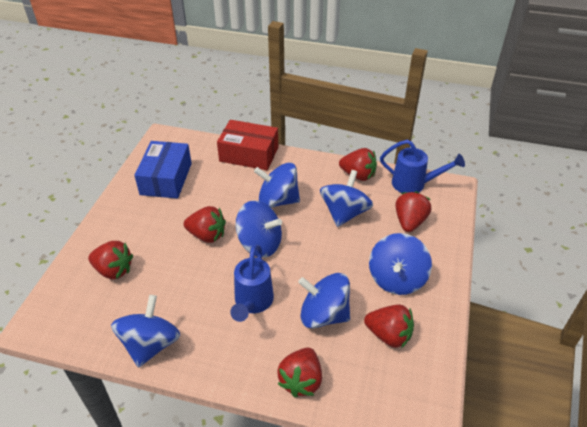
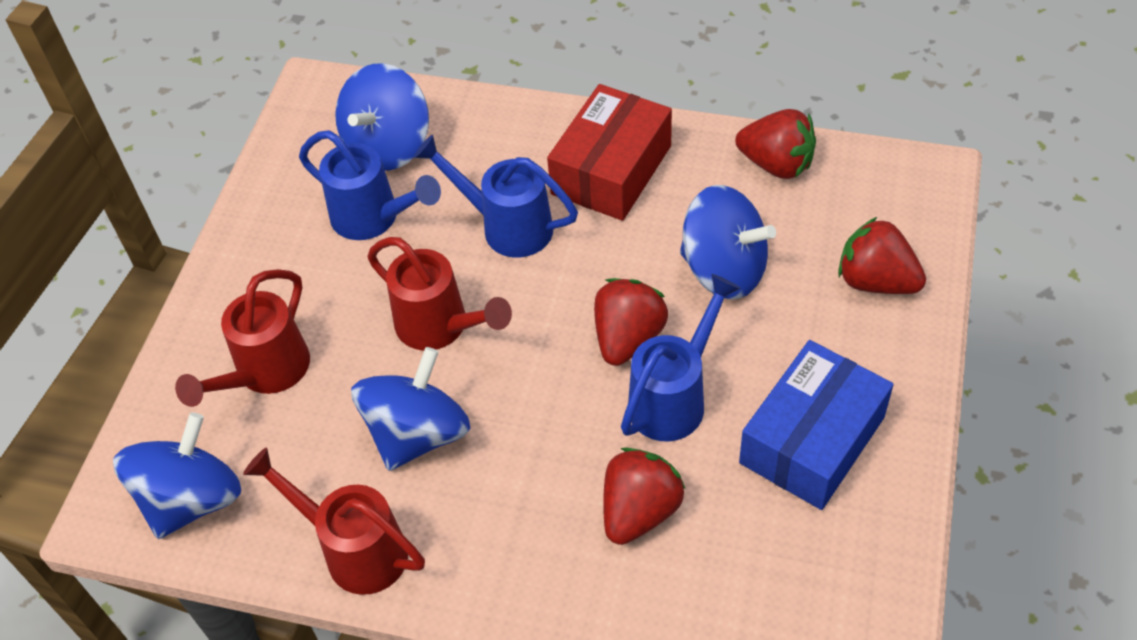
blue spinning top: [111,295,180,368] [235,200,282,258] [254,163,300,208] [298,273,350,328] [320,170,373,227] [369,233,432,295] = 6 -> [113,412,241,539] [335,63,429,171] [351,347,470,471] [680,185,776,300] = 4
blue watering can: [230,244,274,322] [380,140,465,193] = 2 -> [299,130,441,240] [414,135,578,258] [621,274,741,441] = 3
red strawberry: [88,241,133,279] [184,206,226,243] [277,348,322,397] [339,148,377,181] [364,304,414,348] [395,191,431,232] = 6 -> [594,278,668,366] [603,447,685,545] [735,109,816,179] [838,217,926,294] = 4
red watering can: none = 0 -> [175,269,310,407] [243,448,425,595] [368,237,512,350] = 3

